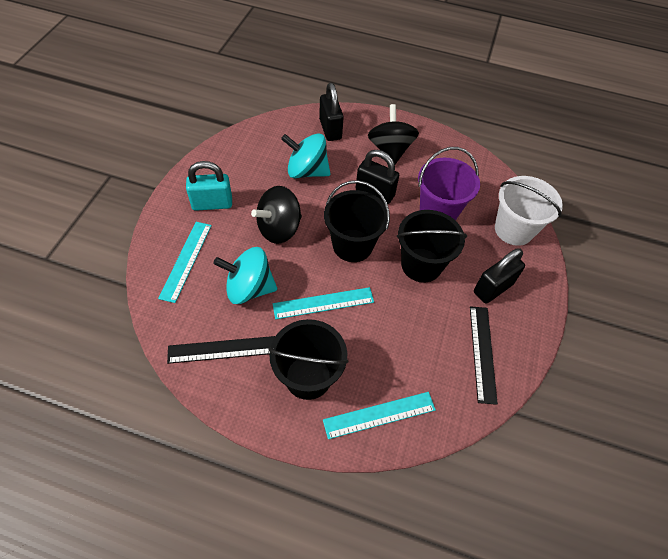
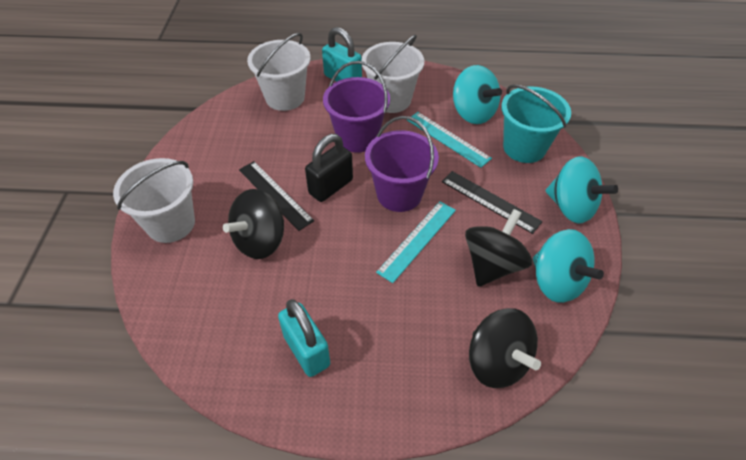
black bucket: [268,319,349,400] [324,180,390,262] [397,210,467,283] = 3 -> none = 0
black padlock: [319,83,344,141] [356,150,399,204] [474,248,525,304] = 3 -> [305,134,353,202] = 1
black spinning top: [251,186,302,244] [368,104,419,164] = 2 -> [223,189,284,259] [465,209,532,287] [469,308,541,388] = 3
purple bucket: [418,147,480,220] = 1 -> [323,61,390,153] [365,116,439,212] = 2
turquoise bucket: none = 0 -> [501,85,571,163] = 1
turquoise padlock: [186,161,232,211] = 1 -> [278,299,330,377] [322,27,362,82] = 2
turquoise ruler: [158,222,212,303] [273,287,374,319] [323,392,436,439] = 3 -> [376,201,456,283] [407,112,492,168] = 2
turquoise spinning top: [213,247,277,304] [281,133,330,178] = 2 -> [453,65,502,124] [533,229,604,303] [546,156,618,224] = 3
white bucket: [495,176,563,246] = 1 -> [113,158,195,243] [247,33,310,111] [361,35,424,113] = 3

